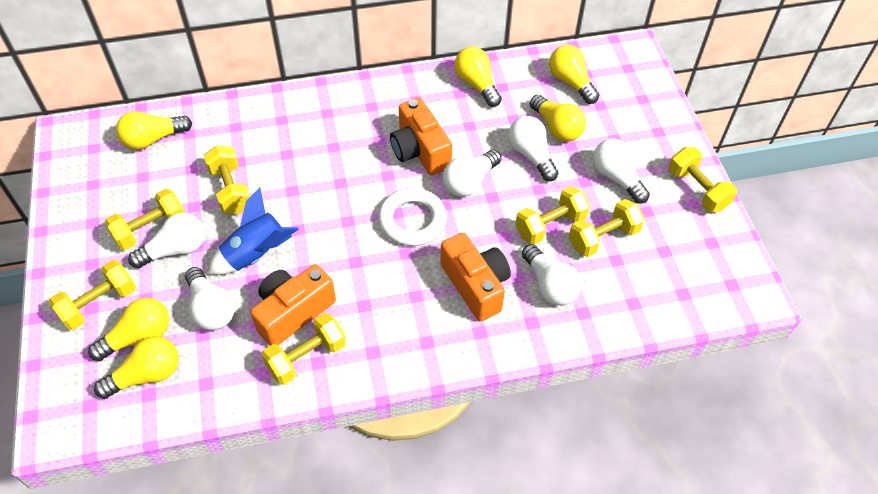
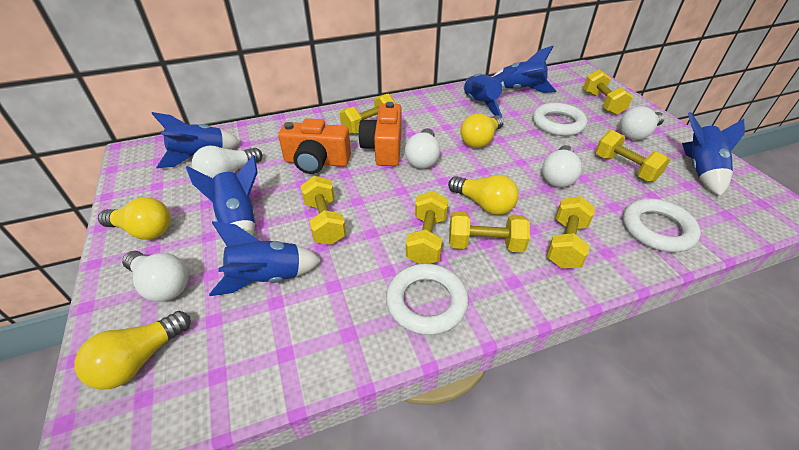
blue rocket: [208,187,299,275] = 1 -> [152,112,241,169] [186,155,258,236] [209,221,322,296] [463,68,517,117] [493,46,556,93] [682,112,745,196] = 6
orange camera: [250,264,336,346] [390,98,452,175] [440,233,511,321] = 3 -> [278,118,351,174] [358,102,402,166] = 2
white light bulb: [128,213,205,268] [185,267,235,330] [443,150,501,197] [508,116,559,181] [522,244,582,306] [593,139,650,204] = 6 -> [122,251,189,302] [192,146,262,178] [405,128,440,169] [542,145,582,187] [620,106,665,140] = 5
white ring: [378,188,447,246] = 1 -> [386,263,469,335] [533,103,587,136] [623,198,701,252] = 3
yellow light bulb: [88,298,169,361] [94,336,179,399] [116,111,192,150] [454,47,502,107] [530,95,586,142] [549,45,599,104] = 6 -> [75,311,191,390] [98,197,171,240] [448,175,519,215] [460,114,504,148] = 4

